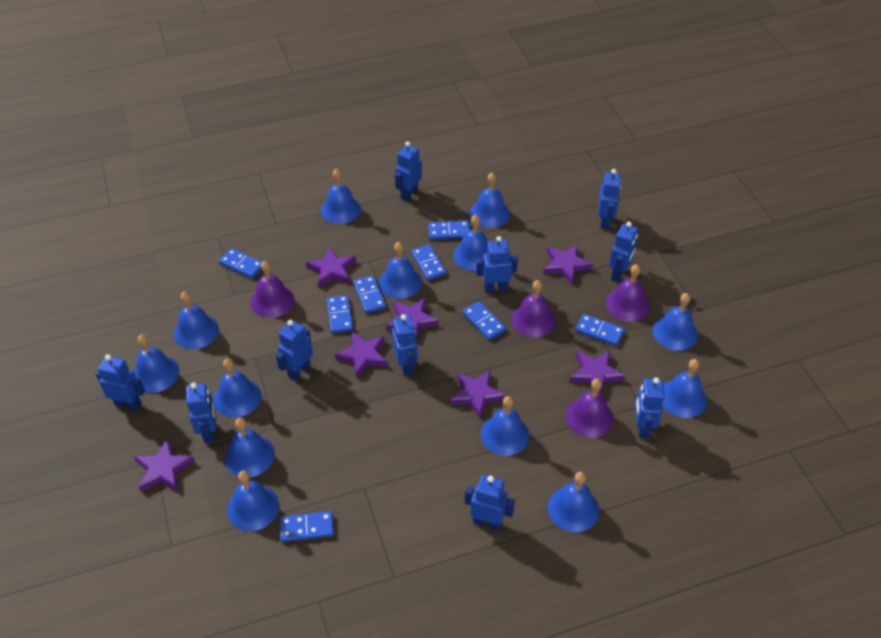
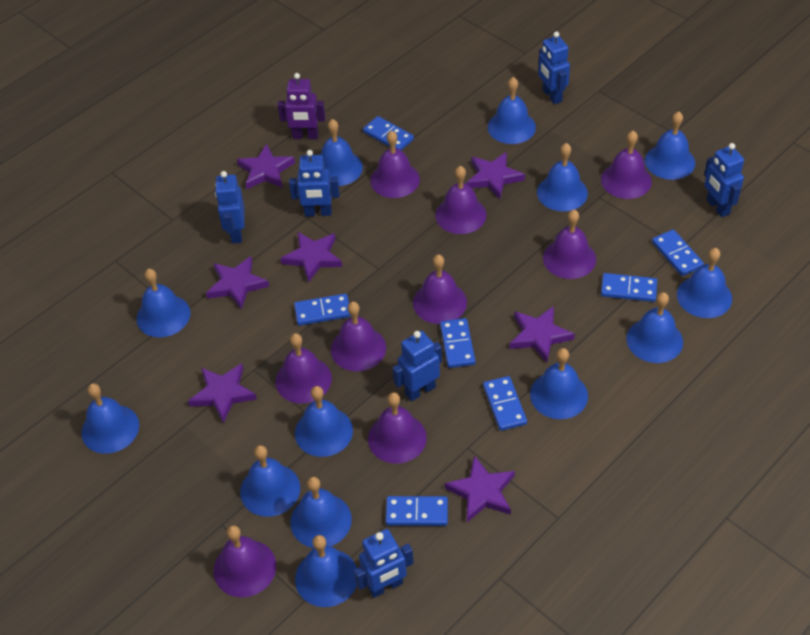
blue domino: [219,248,262,278] [280,511,334,542] [327,295,353,333] [353,275,386,313] [411,244,446,280] [428,221,470,240] [462,301,506,340] [575,314,625,346] = 8 -> [294,294,351,326] [363,116,414,150] [386,496,448,526] [440,318,476,368] [483,376,527,431] [601,273,657,302] [652,230,704,276] = 7
blue robot: [96,354,145,411] [186,383,216,443] [276,320,313,381] [392,314,418,375] [395,141,422,201] [465,475,515,531] [476,236,518,292] [598,169,621,229] [609,221,638,282] [635,377,665,438] = 10 -> [215,171,245,244] [289,150,340,217] [354,529,414,598] [392,331,442,402] [538,31,570,104] [704,143,744,217] = 6
purple bell: [251,261,295,318] [511,280,556,338] [566,379,614,438] [606,264,650,322] = 4 -> [214,525,276,597] [275,333,332,403] [331,301,386,371] [368,392,427,464] [370,130,420,198] [413,254,467,324] [435,166,486,234] [543,210,596,279] [601,131,652,199] = 9
purple robot: none = 0 -> [277,73,326,139] = 1

